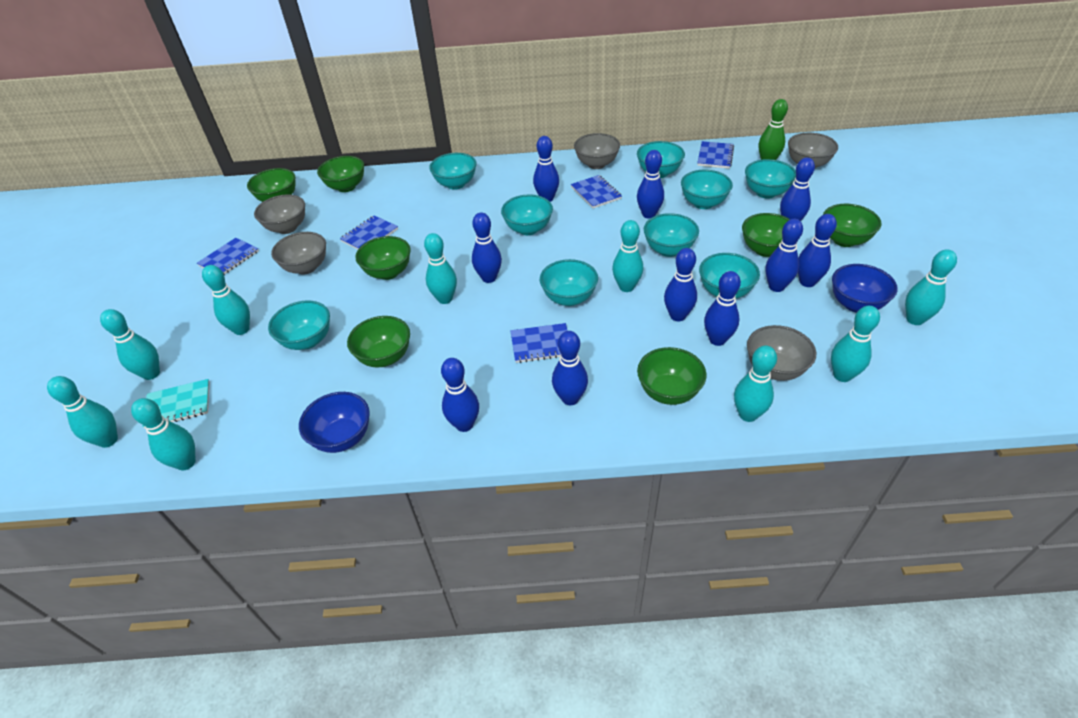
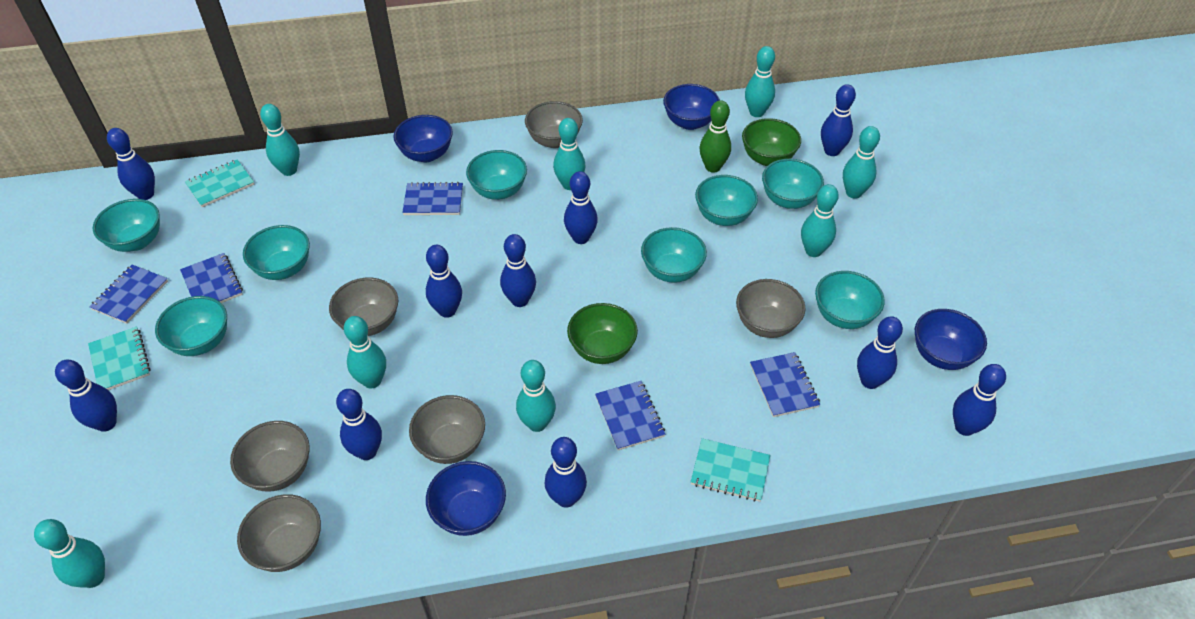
blue bowl: [299,392,370,453] [832,264,898,312] = 2 -> [393,115,453,162] [426,461,506,536] [663,84,720,130] [915,309,987,370] = 4
green bowl: [247,168,296,202] [317,156,364,192] [347,316,410,367] [355,236,411,280] [637,347,707,405] [742,213,790,257] [823,204,882,247] = 7 -> [567,303,638,364] [742,118,801,166] = 2
grey bowl: [254,194,305,234] [271,232,326,274] [574,133,620,169] [747,325,816,381] [788,133,838,168] = 5 -> [230,421,310,492] [237,494,321,572] [329,278,398,336] [409,395,485,464] [525,101,583,148] [736,279,805,338] = 6
turquoise bowl: [268,301,330,350] [429,153,476,190] [501,194,553,235] [540,259,598,306] [637,141,685,178] [644,213,699,257] [681,170,733,209] [699,253,760,299] [745,159,796,199] = 9 -> [93,199,160,252] [155,296,227,356] [243,225,310,280] [466,150,527,200] [641,227,707,283] [695,175,758,226] [762,159,824,209] [815,271,885,329] = 8
turquoise bowling pin: [47,376,118,448] [100,309,160,380] [131,398,196,470] [202,265,250,335] [424,233,457,304] [612,220,643,292] [734,345,777,422] [831,306,880,382] [905,249,957,325] = 9 -> [34,519,105,588] [260,104,300,176] [344,316,386,389] [516,360,556,432] [553,118,586,190] [745,46,775,117] [801,184,839,257] [843,126,880,199] = 8
turquoise notebook: [142,379,210,429] = 1 -> [88,327,151,390] [185,159,254,207] [691,438,770,502] = 3

